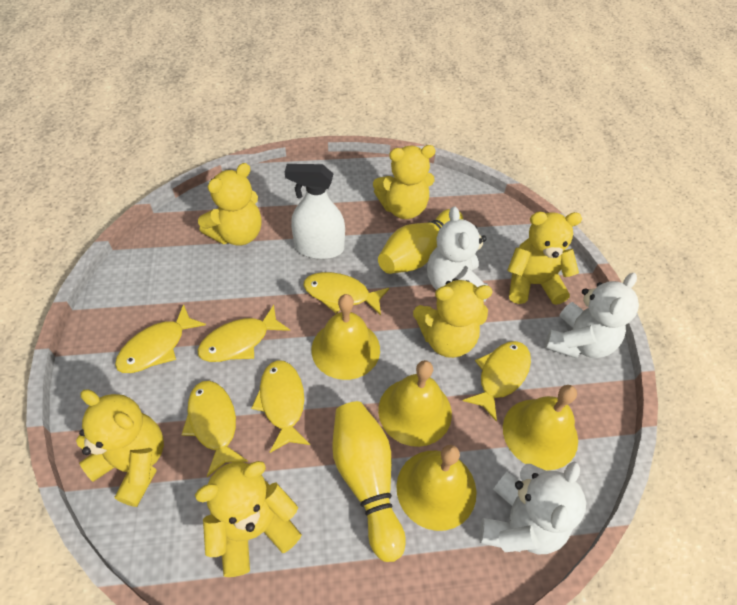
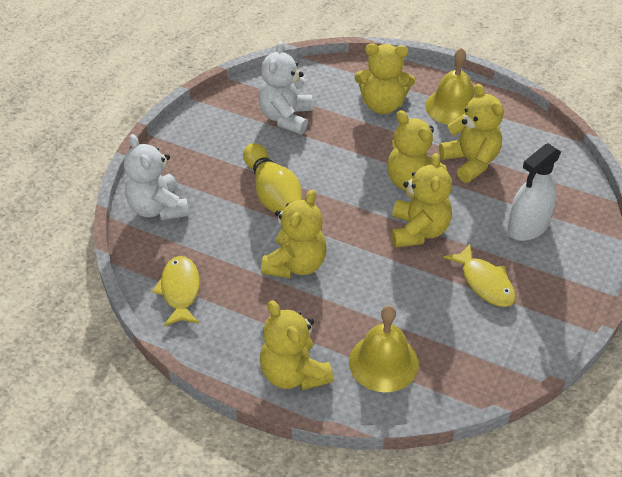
white teddy bear: [427,207,488,302] [479,462,586,554] [545,273,639,358] = 3 -> [124,134,189,220] [259,41,313,134] = 2
yellow bell: [311,294,380,380] [378,360,452,447] [396,445,477,531] [503,385,578,470] = 4 -> [349,306,419,392] [425,48,474,125] = 2
yellow bowling pin: [332,401,406,562] [378,209,463,274] = 2 -> [243,143,302,213] = 1
yellow fish: [115,304,206,373] [182,381,248,477] [197,305,290,362] [251,360,310,453] [303,272,389,315] [463,341,531,422] = 6 -> [152,256,200,326] [443,244,516,307] = 2

